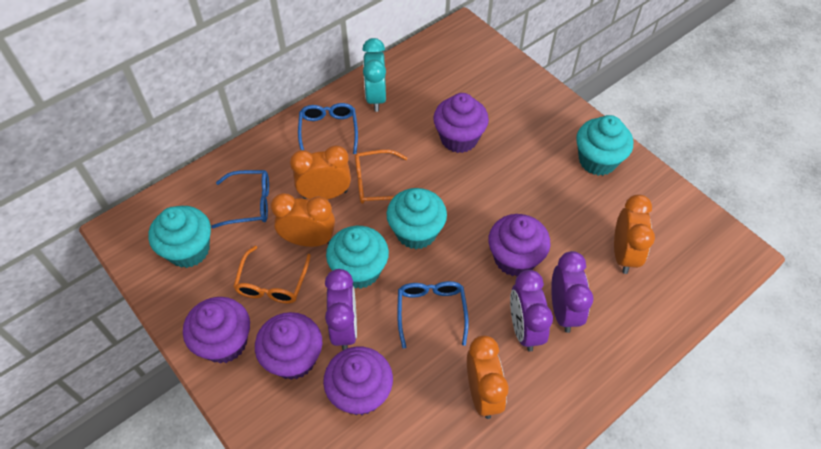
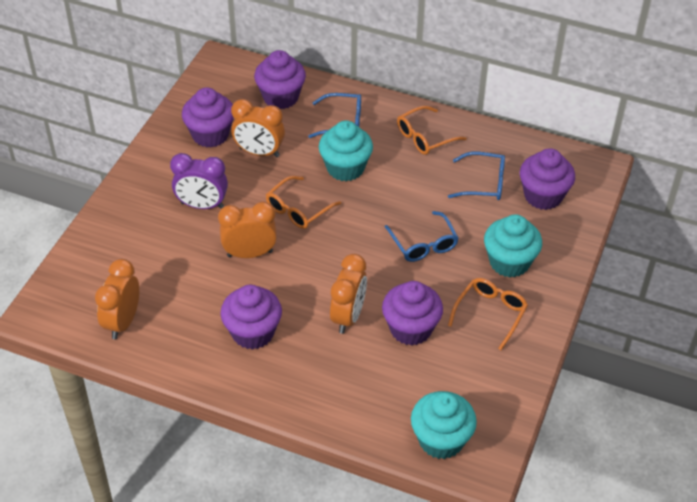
orange glasses: [233,246,311,304] [355,150,407,204] = 2 -> [266,176,341,229] [397,106,467,155] [448,278,528,350] = 3
purple clock: [325,269,357,350] [510,270,553,352] [551,251,594,333] = 3 -> [170,153,228,209] = 1
turquoise clock: [362,38,386,112] = 1 -> none = 0
turquoise cupcake: [148,206,211,268] [326,226,389,289] [386,188,447,249] [576,115,633,176] = 4 -> [319,120,373,181] [411,391,477,459] [484,214,542,278] = 3

